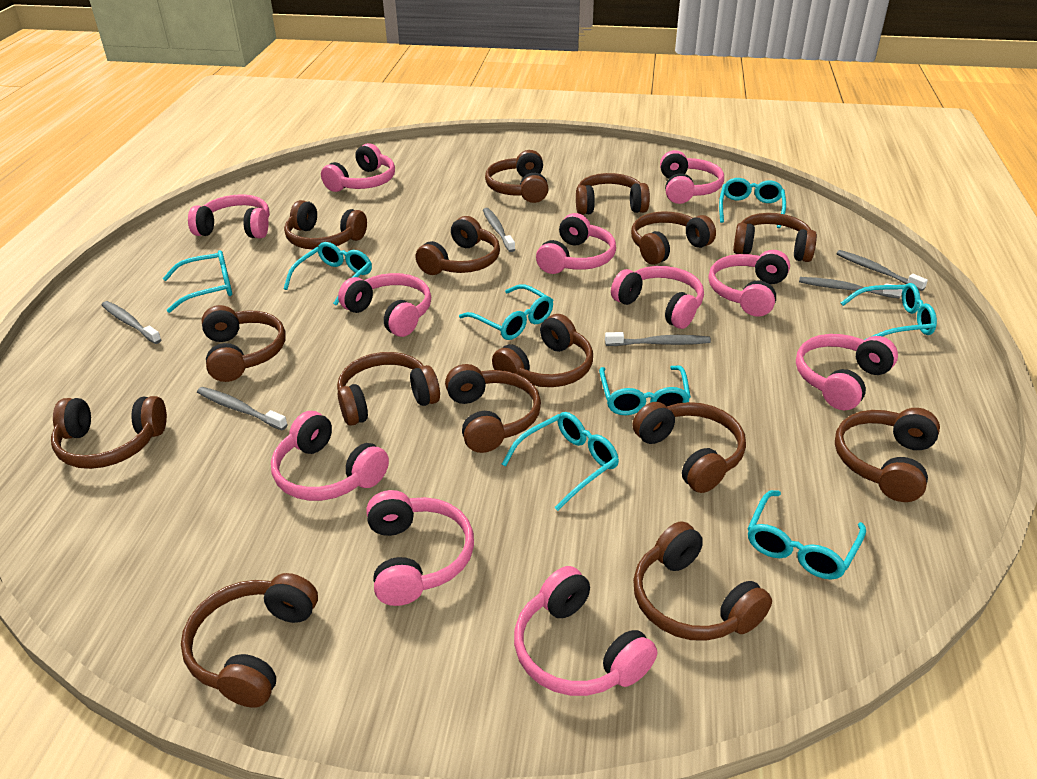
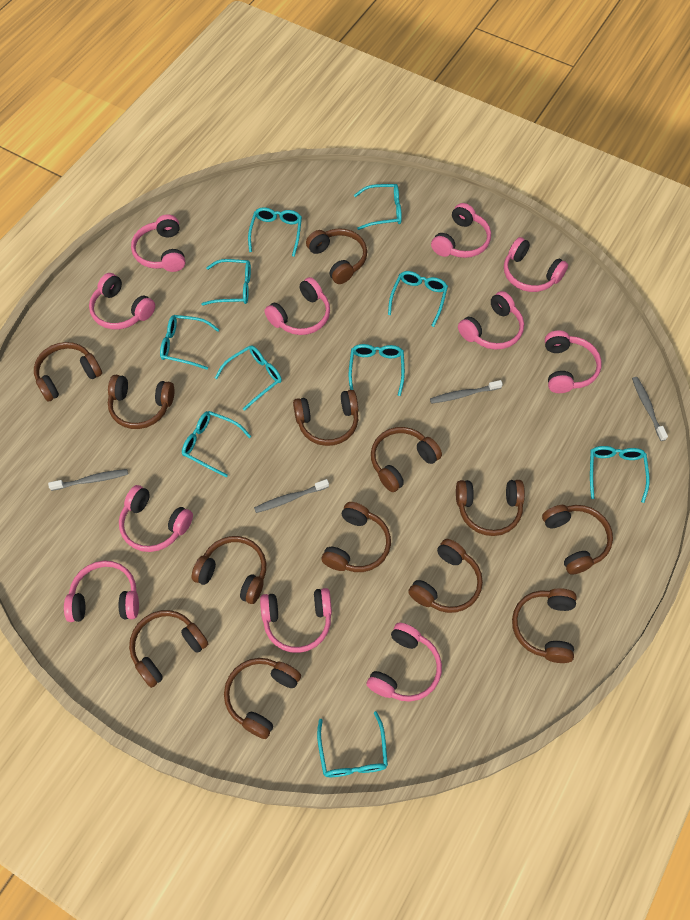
brown headphones: [51,396,167,469] [181,573,318,708] [202,305,285,382] [284,200,367,250] [337,352,440,426] [416,216,500,275] [445,364,541,453] [485,150,548,203] [492,314,593,387] [576,173,650,215] [631,211,716,265] [633,402,746,493] [633,521,772,641] [733,213,817,262] [835,408,940,502] = 15 -> [34,342,102,401] [108,375,175,429] [129,610,208,688] [192,536,266,604] [224,658,301,739] [293,390,358,446] [306,228,367,284] [321,502,391,572] [371,427,442,492] [408,539,483,613] [456,480,525,536] [512,588,577,663] [542,505,613,575] = 13
grey toothbrush: [102,301,162,344] [197,387,288,430] [483,208,515,252] [605,332,711,346] [799,277,903,299] [836,250,928,291] = 6 -> [48,469,128,491] [254,479,329,513] [430,380,503,404] [632,377,668,441] = 4
turquoise glasses: [163,250,232,313] [284,242,372,306] [459,284,553,340] [502,412,619,511] [599,366,691,415] [719,178,786,228] [747,490,866,579] [841,283,937,340] = 8 -> [160,315,219,370] [182,411,251,477] [202,259,251,306] [215,345,282,411] [248,207,302,257] [317,711,388,777] [349,344,405,396] [354,184,402,230] [388,271,448,327] [590,446,650,503] = 10

